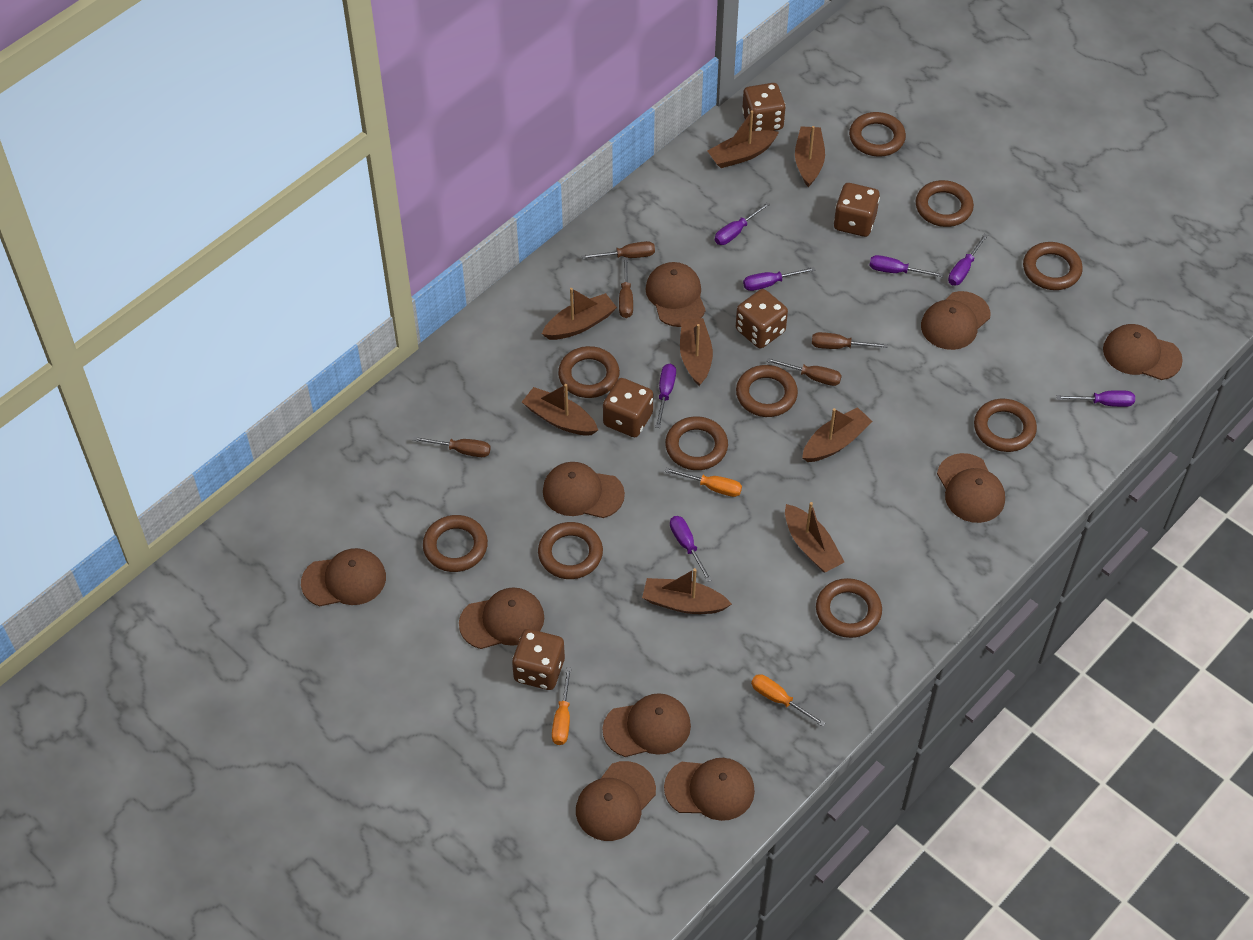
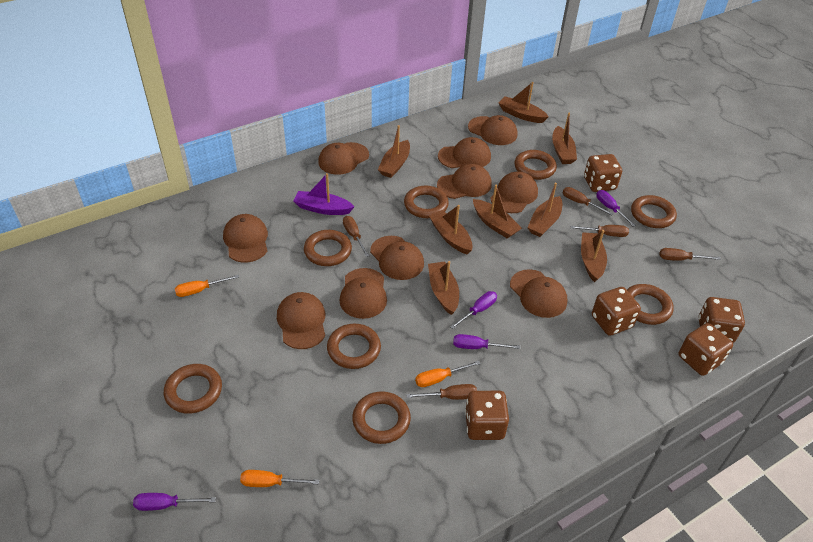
brown ring: [423,515,488,572] [538,522,603,579] [558,346,620,398] [665,416,728,470] [736,365,798,417] [816,578,882,638] [849,112,906,157] [916,180,974,227] [974,399,1037,452] [1023,242,1083,290] = 10 -> [164,364,222,414] [304,230,352,266] [327,324,381,369] [352,391,411,444] [404,186,449,218] [514,150,557,180] [627,284,674,325] [631,195,677,228] = 8
purple boat: none = 0 -> [293,173,355,215] = 1
purple screwdriver: [655,364,676,428] [670,516,712,582] [715,202,770,245] [743,267,815,291] [869,255,943,277] [948,234,988,285] [1057,390,1135,407] = 7 -> [133,493,216,511] [450,291,497,329] [453,334,520,349] [597,190,636,227] = 4

